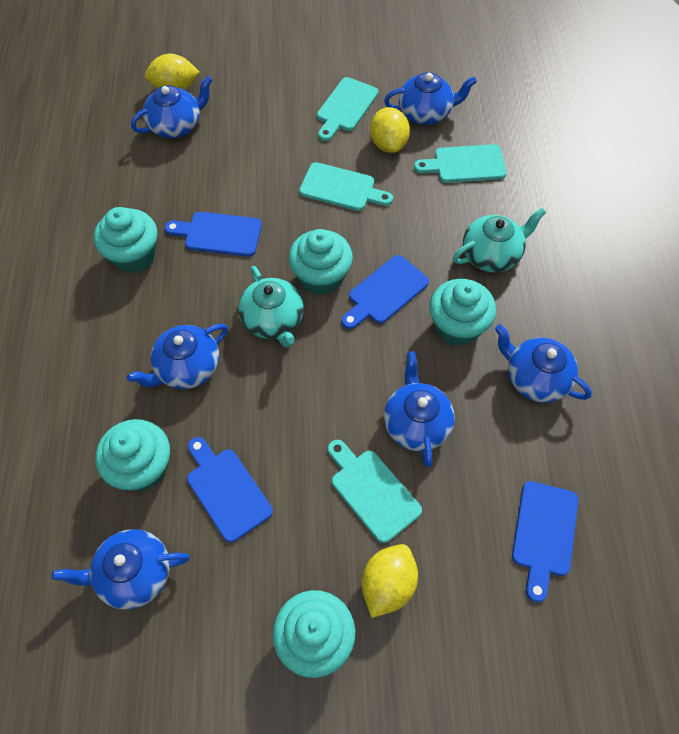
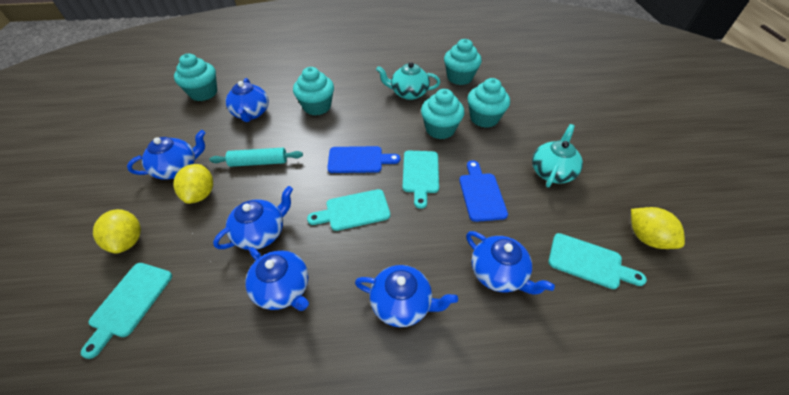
blue cutting board: [165,212,262,257] [187,437,273,543] [341,255,429,329] [512,481,578,602] = 4 -> [327,146,400,173] [459,160,508,222] = 2
turquoise rolling pin: none = 0 -> [209,148,303,167] = 1

